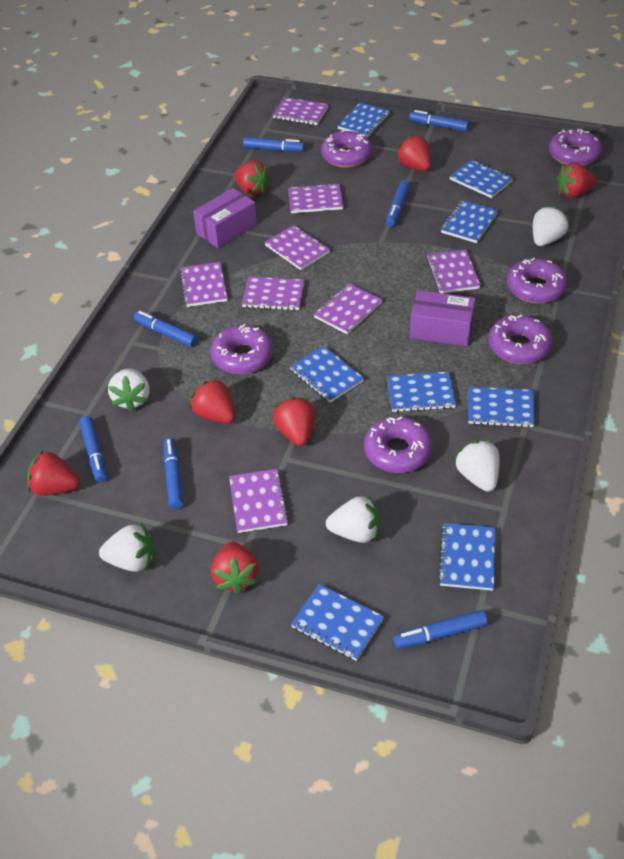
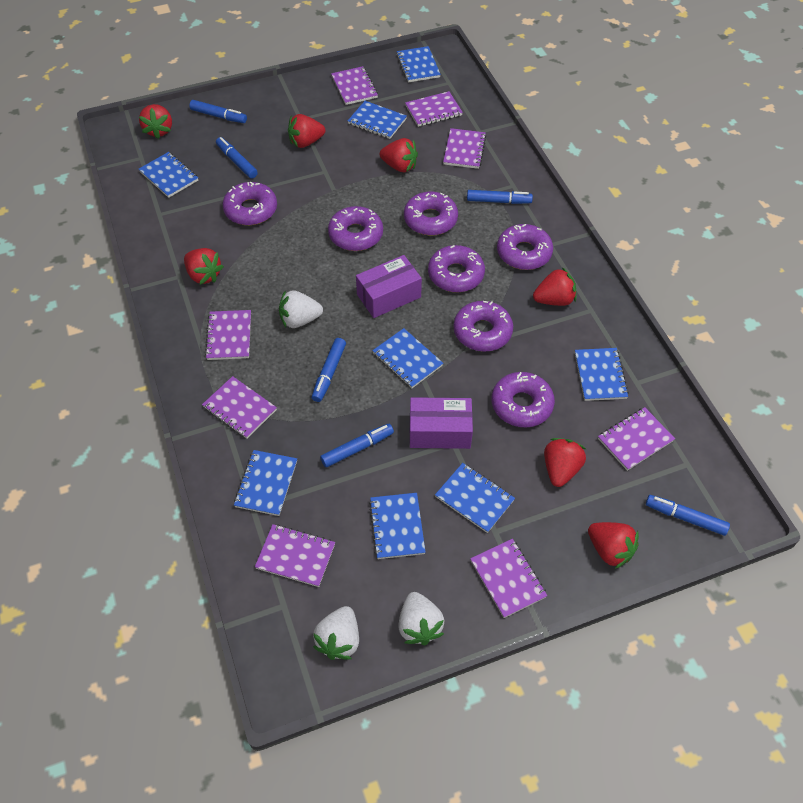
blue marker: [79,416,107,482] [134,311,198,347] [164,438,183,509] [243,137,304,152] [386,180,410,227] [393,610,488,649] [409,110,469,131] = 7 -> [189,100,247,123] [216,137,258,179] [312,338,346,402] [320,424,394,467] [467,190,533,204] [646,495,730,536] = 6
purple donut: [211,324,273,374] [321,130,372,168] [364,416,433,473] [488,314,552,364] [507,258,567,304] [549,129,602,166] = 6 -> [223,181,277,225] [328,206,383,251] [404,191,458,236] [428,245,485,292] [454,301,513,352] [492,372,555,427] [497,224,553,270] = 7
white strawberry: [99,523,154,572] [108,368,150,411] [326,495,380,543] [454,440,500,492] [533,206,569,246] = 5 -> [279,290,323,328] [313,606,359,660] [398,592,444,645] = 3

